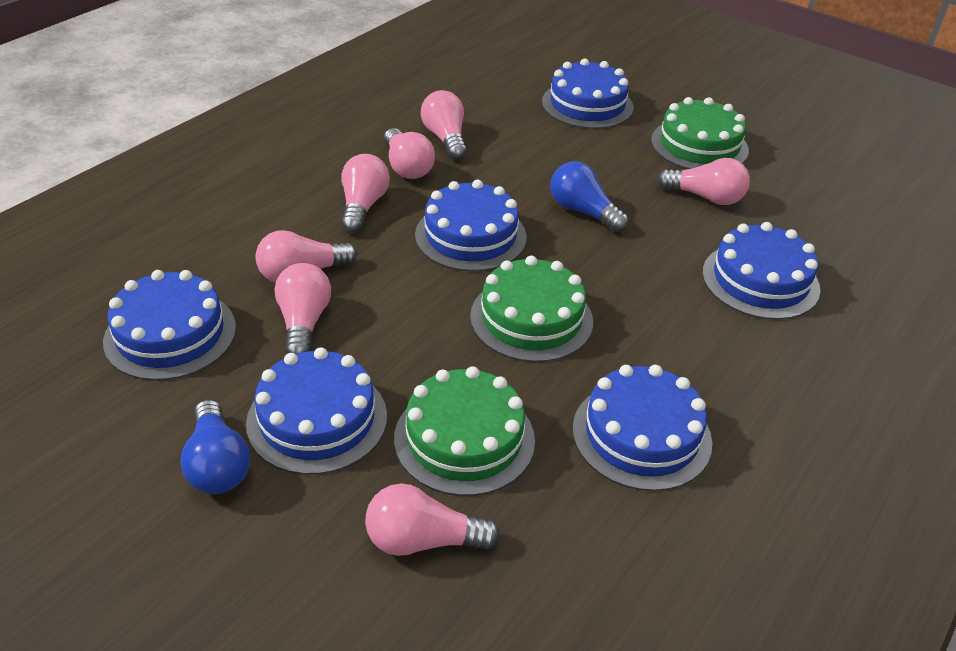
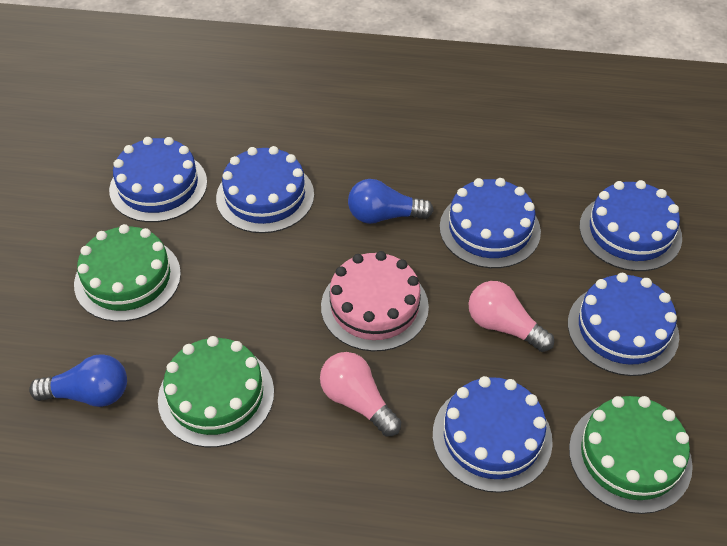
pink cake: none = 0 -> [321,251,429,351] = 1
pink light bulb: [255,230,357,283] [275,263,331,354] [341,154,390,233] [365,484,501,556] [384,128,435,179] [421,90,467,160] [657,158,750,205] = 7 -> [320,352,401,437] [468,281,554,352] = 2

